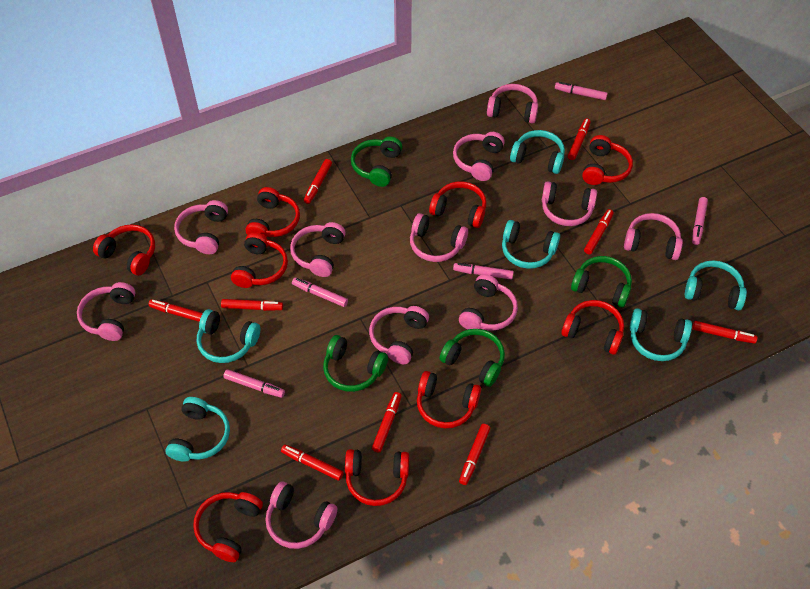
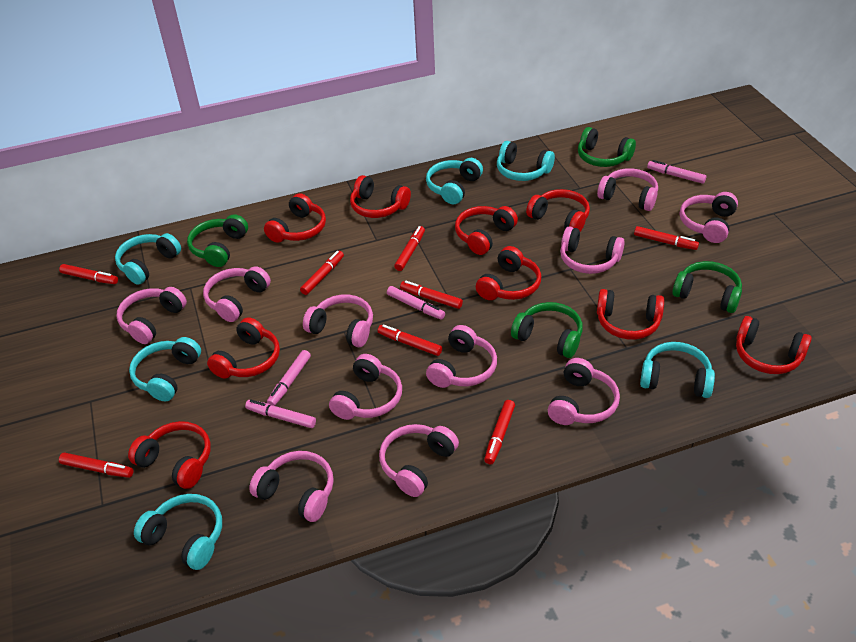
pink marker: [223,369,285,398] [292,277,348,307] [453,263,514,280] [555,82,608,100] [692,197,708,245] = 5 -> [245,400,316,428] [267,350,311,406] [387,286,445,319] [647,160,706,184] = 4
red marker: [148,299,203,322] [221,299,283,311] [281,444,344,481] [304,159,332,204] [372,392,402,452] [459,424,490,485] [568,118,591,160] [584,209,614,254] [692,321,758,344] = 9 -> [59,264,118,284] [59,453,133,478] [300,251,344,295] [378,324,442,356] [394,226,425,271] [400,281,463,309] [484,400,515,464] [634,226,699,250] = 8

